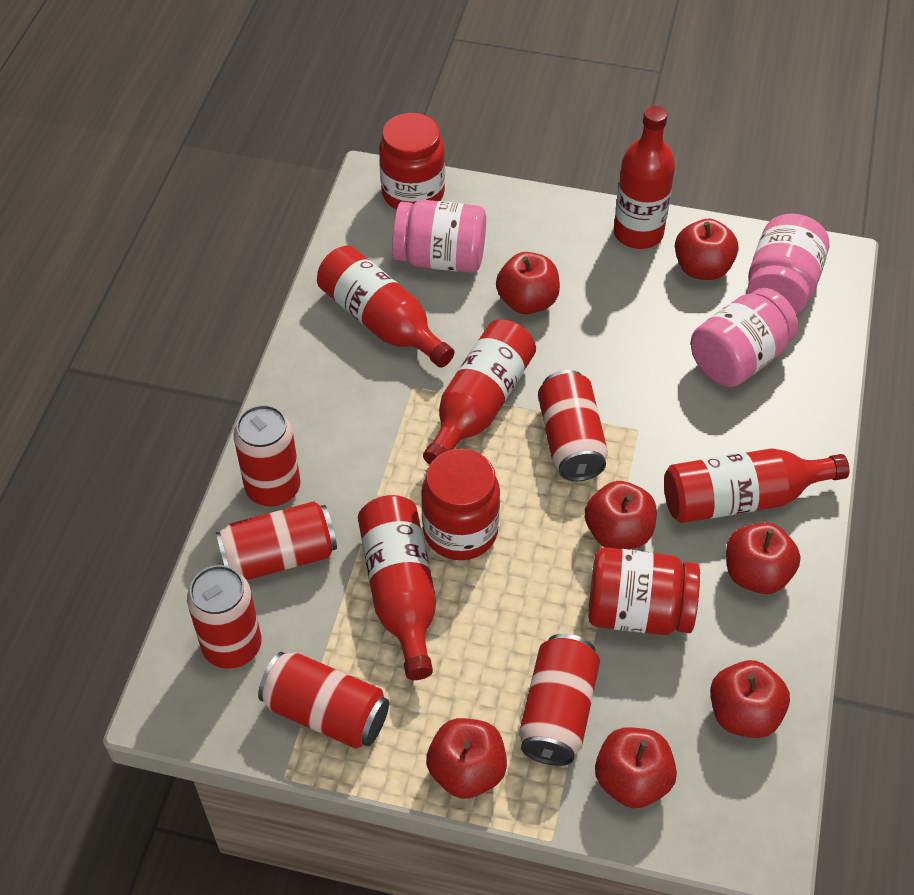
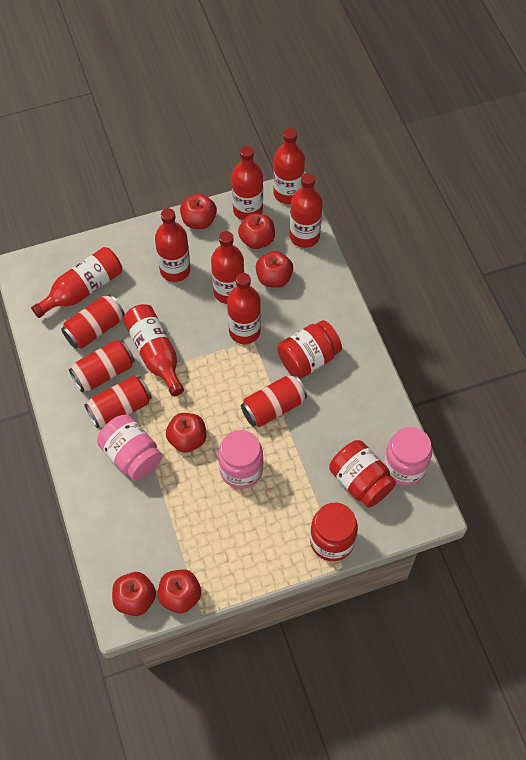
red apple: [426,718,507,799] [496,252,560,314] [585,481,657,549] [595,727,677,808] [675,219,738,280] [710,660,790,738] [726,522,801,594] = 7 -> [112,572,156,616] [158,569,201,613] [166,413,206,453] [180,194,217,229] [238,213,275,249] [256,251,293,288] = 6
red bottle: [317,246,455,368] [358,495,436,680] [423,320,536,465] [614,106,675,249] [664,448,849,523] = 5 -> [31,247,122,318] [123,304,184,396] [155,208,191,282] [211,231,244,304] [227,273,261,344] [232,146,263,220] [273,128,305,204] [290,173,323,248] = 8
red can: [187,565,261,669] [215,501,337,580] [233,405,301,506] [258,652,389,749] [519,634,600,766] [538,370,608,481] = 6 -> [61,294,125,349] [69,340,135,392] [84,376,152,429] [241,374,307,427] = 4

